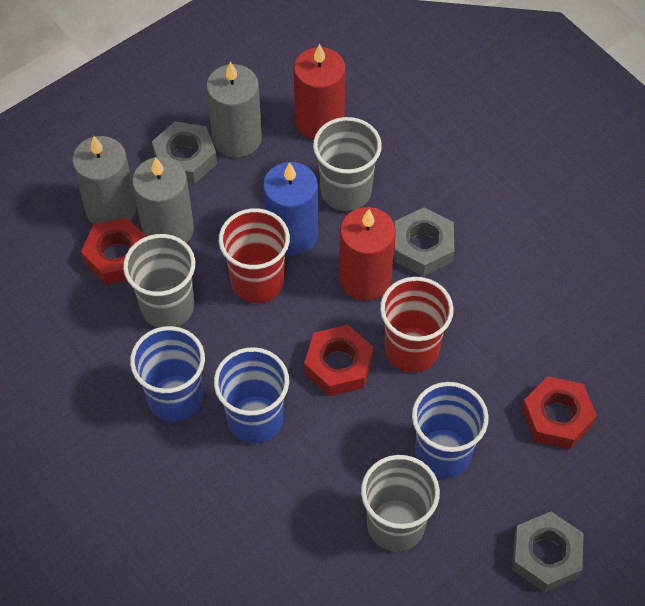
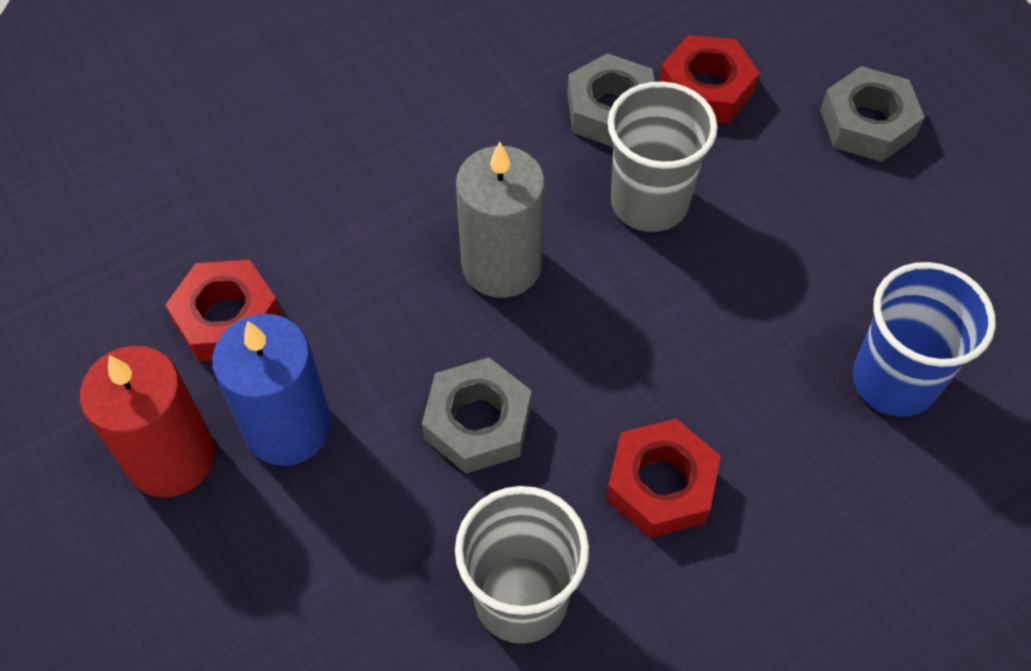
blue cup: [130,326,205,422] [214,347,289,443] [412,382,489,478] = 3 -> [853,262,996,417] = 1
grey candle: [72,136,137,224] [132,157,194,243] [206,61,262,158] = 3 -> [456,142,545,298] = 1
grey cup: [123,234,195,328] [313,117,382,211] [361,455,440,551] = 3 -> [455,486,589,644] [608,82,718,232] = 2
red candle: [293,44,346,140] [339,207,396,301] = 2 -> [80,346,215,497] = 1
red cup: [219,208,290,303] [380,277,454,372] = 2 -> none = 0

